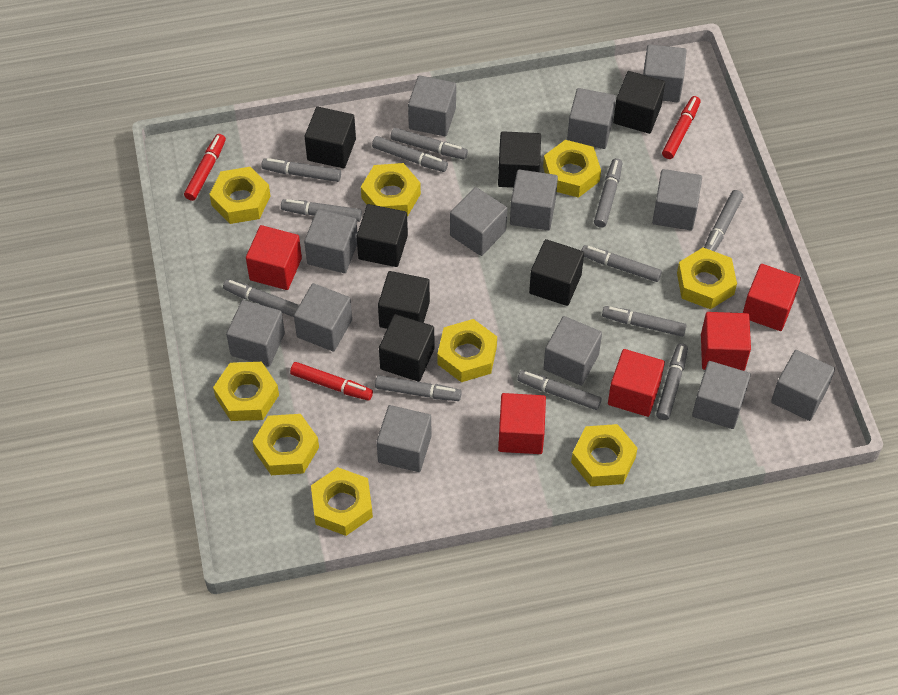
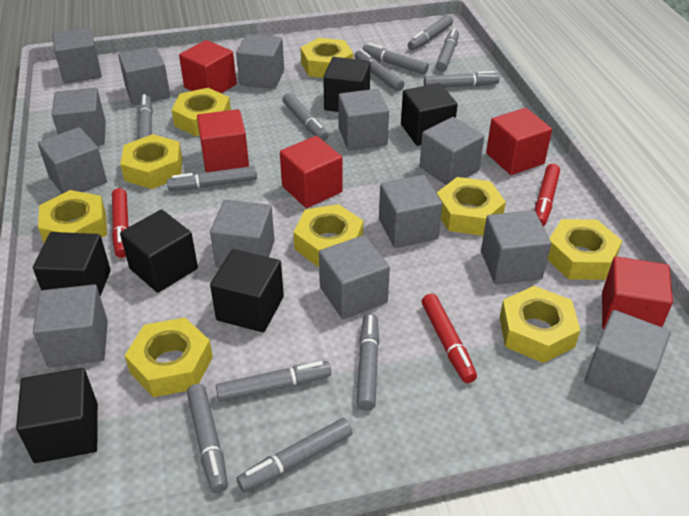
black cube: [305,107,356,168] [357,204,408,267] [378,271,430,329] [379,314,435,382] [498,131,541,188] [529,239,584,306] [613,71,665,134] = 7 -> [16,368,98,463] [33,232,111,296] [120,210,198,293] [210,249,284,332] [323,57,371,112] [401,83,458,146] = 6

